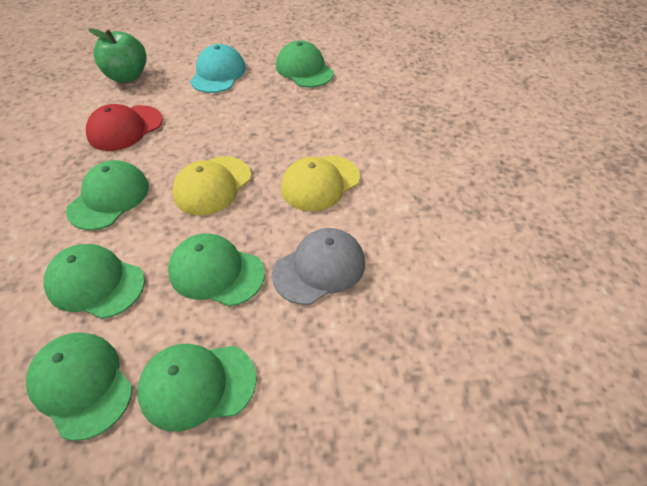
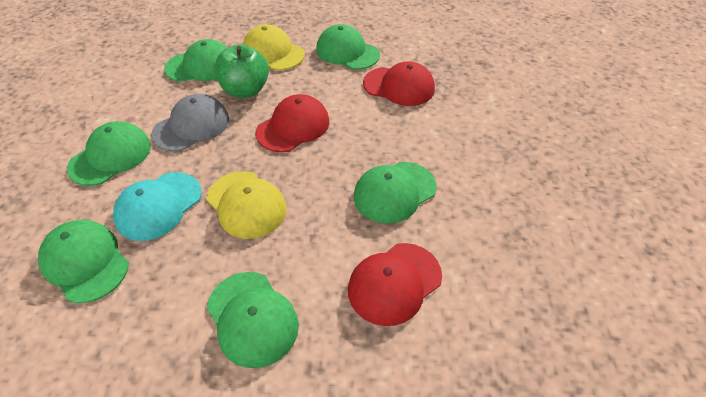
red cap: [86,104,163,151] = 1 -> [256,94,330,152] [348,243,442,326] [363,61,435,106] = 3

